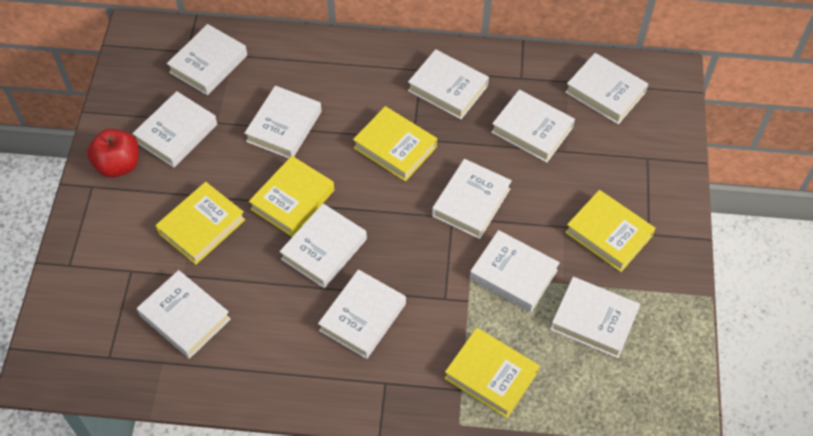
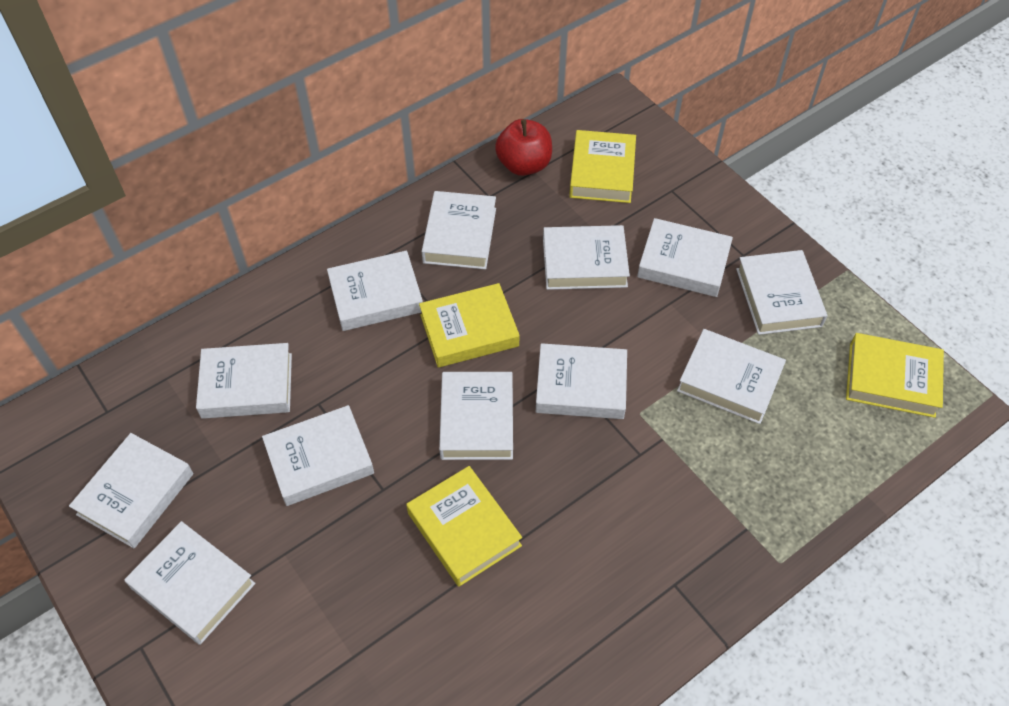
yellow book: [155,182,245,265] [249,156,334,237] [353,106,437,182] [444,328,539,418] [565,190,656,272] = 5 -> [406,466,522,587] [419,283,519,368] [569,130,636,203] [846,333,944,418] = 4

